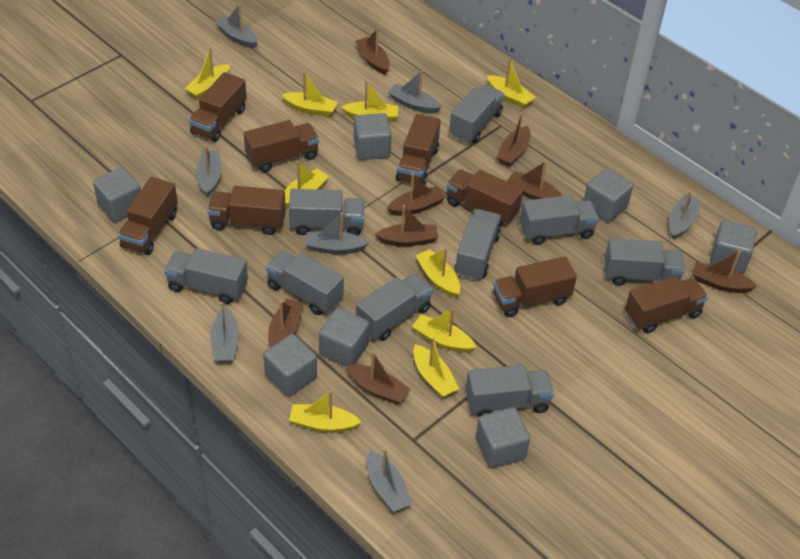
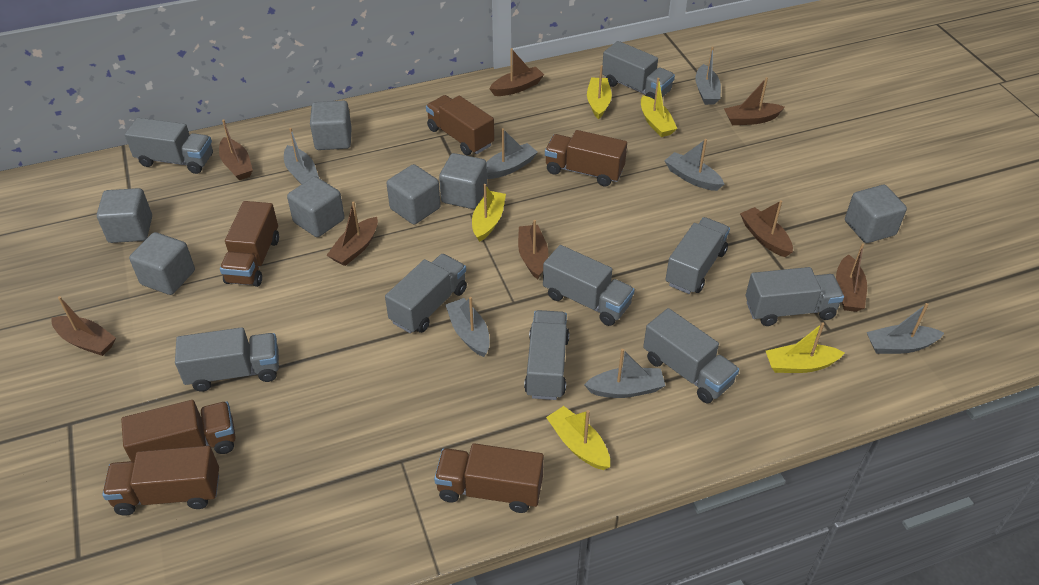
brown truck: [118,177,178,255] [189,72,247,142] [207,186,286,235] [244,120,319,172] [396,114,441,184] [446,169,523,227] [493,256,577,317] [625,276,708,333] = 8 -> [102,446,219,516] [121,400,236,461] [220,201,279,287] [426,95,494,155] [434,443,544,513] [545,130,627,187] = 6
yellow boat: [185,48,230,99] [281,72,338,117] [285,161,329,208] [289,391,361,432] [341,81,399,122] [412,308,476,353] [413,338,459,398] [416,248,460,298] [487,58,535,108] = 9 -> [472,184,506,242] [546,406,610,470] [587,65,612,120] [641,78,677,137] [766,323,845,373] = 5

